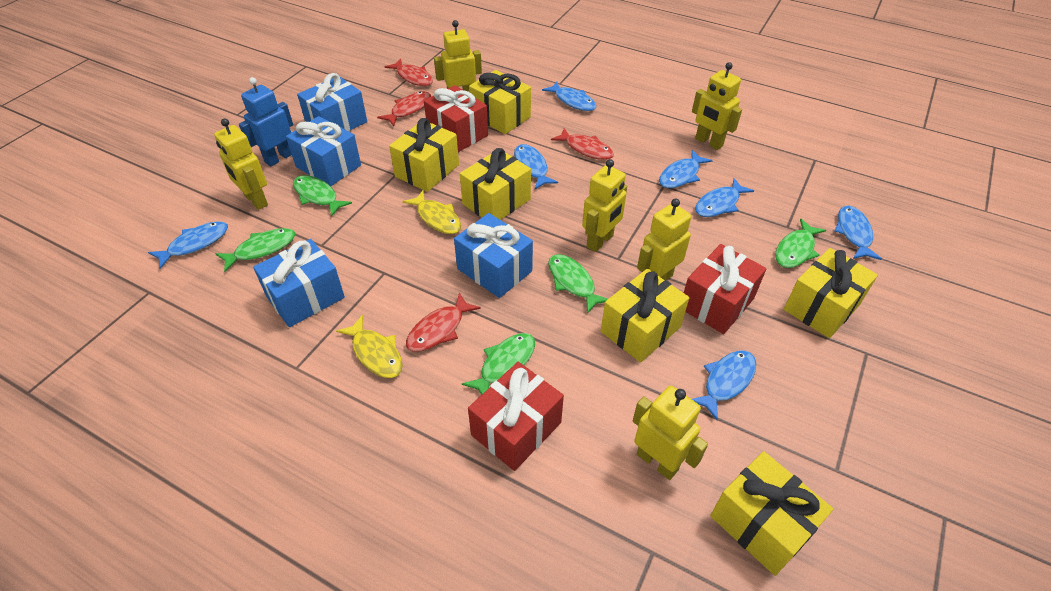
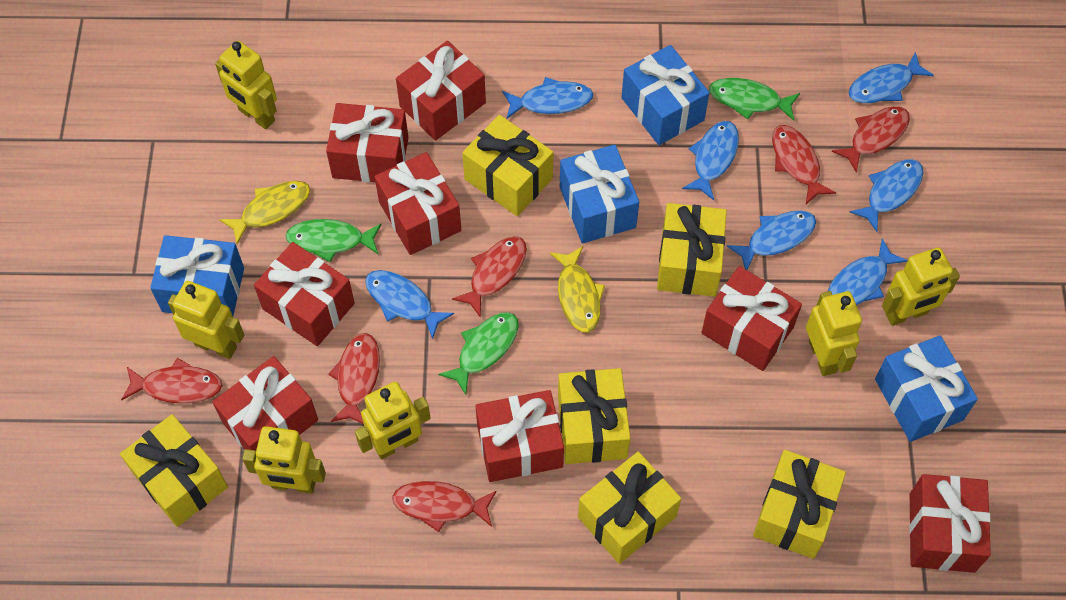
blue robot: [239,77,293,167] = 1 -> none = 0
green fish: [216,228,295,272] [293,175,352,217] [462,333,535,395] [548,254,608,314] [775,219,826,268] = 5 -> [286,219,381,262] [438,312,519,395] [709,78,800,120] = 3
red fish: [377,91,431,126] [385,59,433,86] [406,293,481,352] [551,128,614,160] = 4 -> [121,358,222,404] [328,333,380,425] [392,481,496,532] [452,236,527,316] [772,125,836,204] [832,106,910,172] = 6
red gift: [424,85,488,152] [468,362,564,471] [684,244,766,334] = 3 -> [212,356,318,451] [254,242,355,346] [326,103,409,182] [375,152,461,255] [396,41,486,141] [476,390,564,482] [701,266,802,371] [909,474,991,573] = 8

